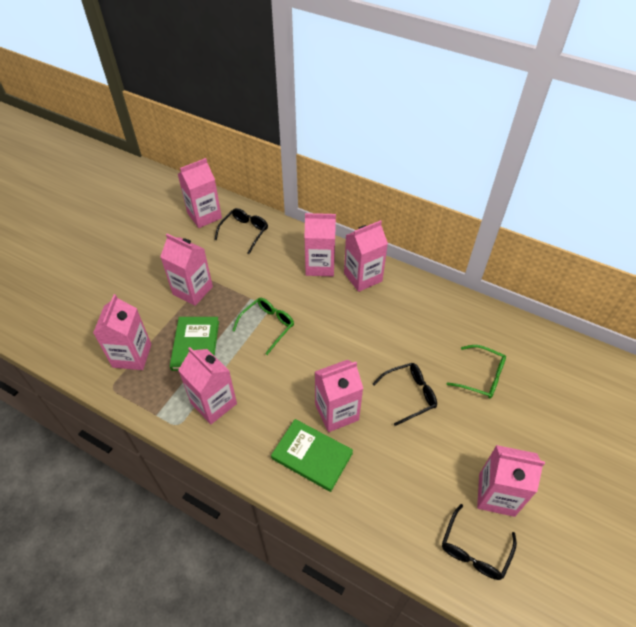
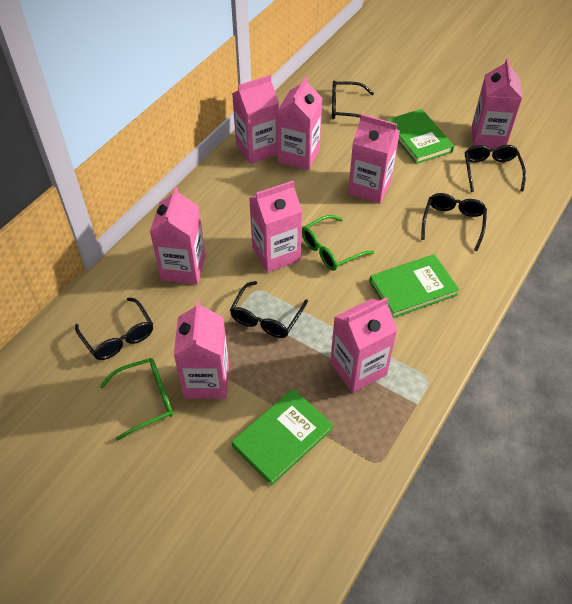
black glasses: [214,208,268,254] [373,363,437,426] [442,504,517,580] = 3 -> [75,297,153,360] [230,281,308,338] [332,80,374,119] [421,193,487,251] [465,145,526,192] = 5
green book: [170,317,219,371] [271,419,353,492] = 2 -> [231,389,333,486] [369,254,460,318] [386,109,454,164] = 3

